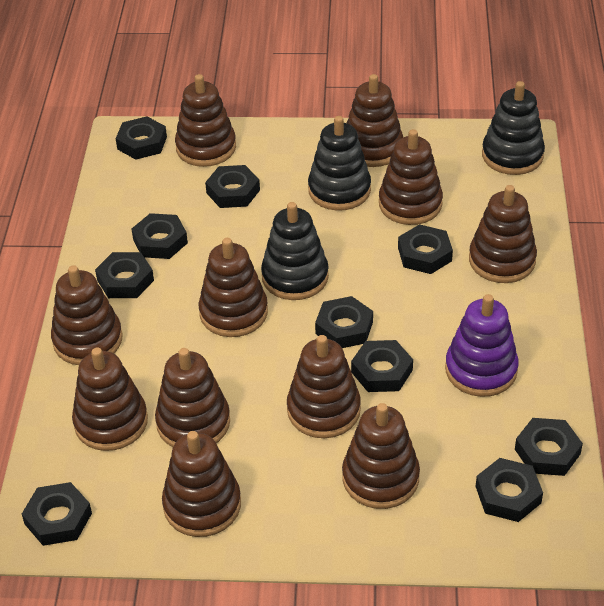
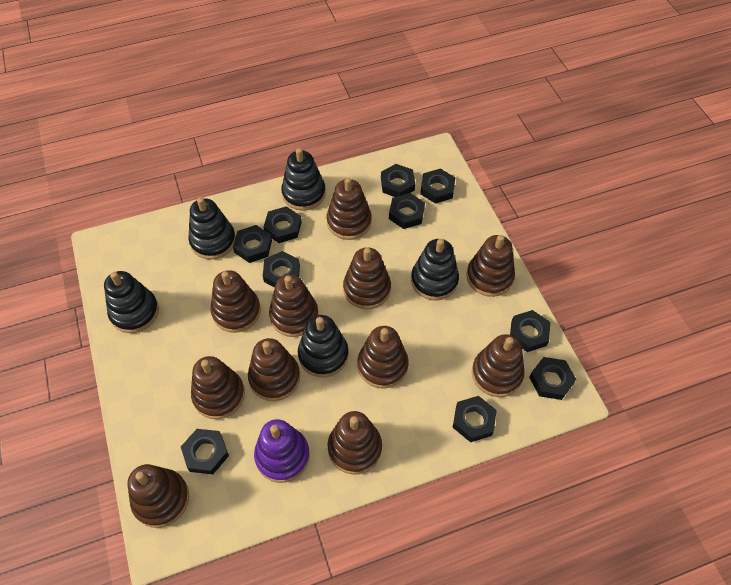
black stacking toy: [261,202,329,300] [308,116,371,211] [482,81,545,175] = 3 -> [104,271,159,333] [189,197,236,260] [281,148,326,211] [298,315,349,377] [411,239,459,301] = 5

